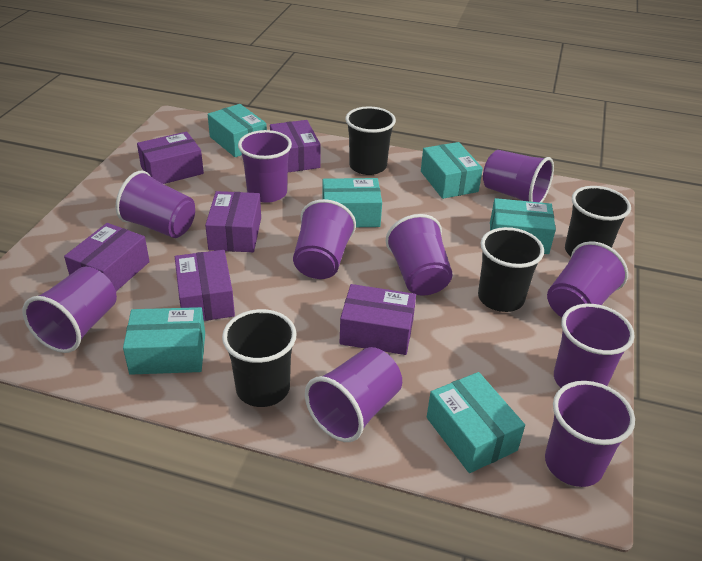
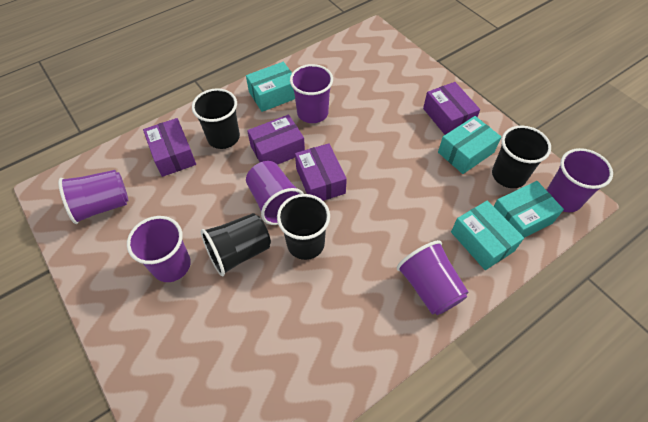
purple box: [64,223,150,291] [137,132,204,184] [175,250,235,321] [205,191,261,252] [270,120,321,172] [340,284,416,355] = 6 -> [143,118,196,177] [247,115,305,165] [295,143,347,201] [423,82,480,135] = 4
purple cup: [23,267,117,353] [116,171,195,238] [238,130,292,203] [293,199,356,279] [305,347,402,442] [386,214,452,296] [483,150,554,203] [545,381,635,487] [547,241,628,317] [554,304,635,388] = 10 -> [58,170,129,224] [127,216,191,282] [246,161,304,225] [290,64,333,123] [397,240,469,315] [547,148,613,212] = 6
turquoise box: [123,307,205,375] [208,104,267,157] [322,178,382,227] [421,142,483,199] [427,372,525,473] [490,198,556,254] = 6 -> [246,62,295,112] [438,116,501,174] [451,201,524,270] [493,181,564,238] = 4

